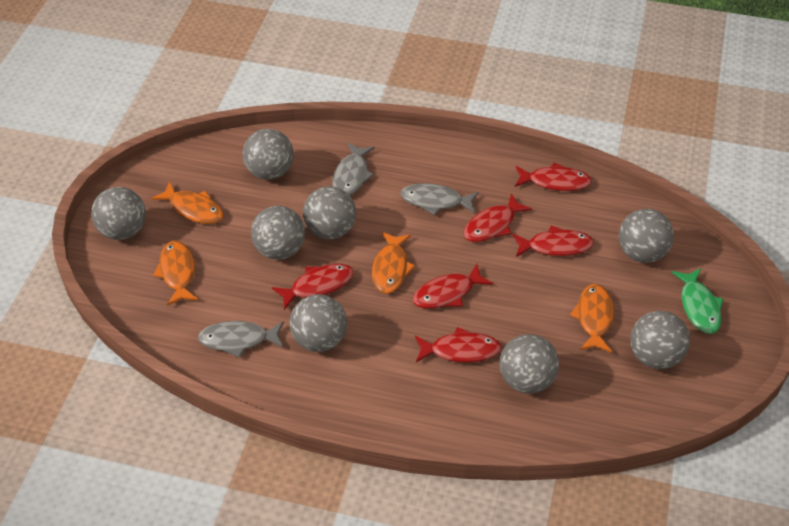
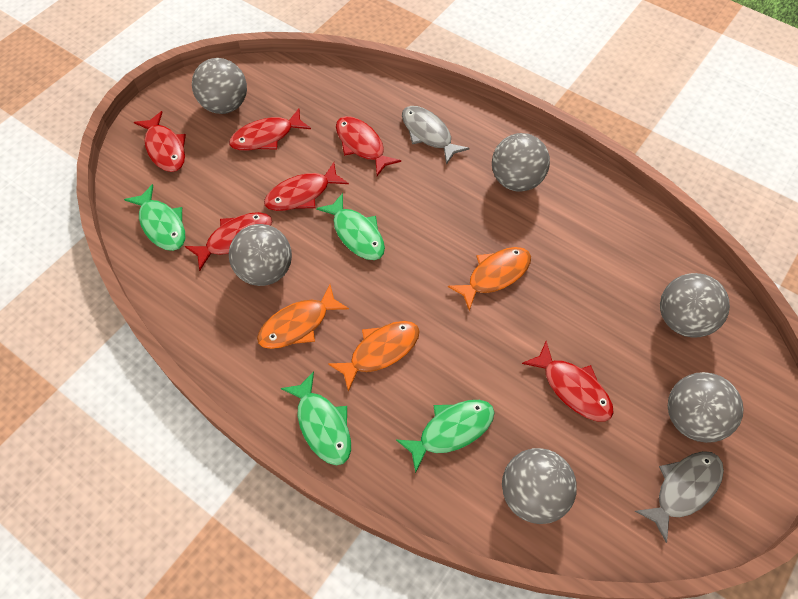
green fish: [672,268,723,334] = 1 -> [124,184,185,251] [281,371,351,465] [316,193,385,260] [396,400,495,473] = 4
grey ball: [91,187,146,240] [243,129,294,180] [251,206,305,260] [290,294,347,352] [303,186,356,239] [499,334,559,394] [619,209,674,263] [631,311,690,369] = 8 -> [192,58,247,114] [229,224,292,286] [492,133,550,192] [502,448,577,524] [660,273,730,338] [668,372,744,443] = 6
grey fish: [198,321,284,358] [333,143,374,196] [400,183,479,215] = 3 -> [402,106,470,165] [634,451,724,543] = 2
orange fish: [151,182,223,224] [153,241,198,306] [372,232,415,294] [570,284,614,353] = 4 -> [257,285,349,349] [328,321,420,392] [448,247,531,311] = 3

